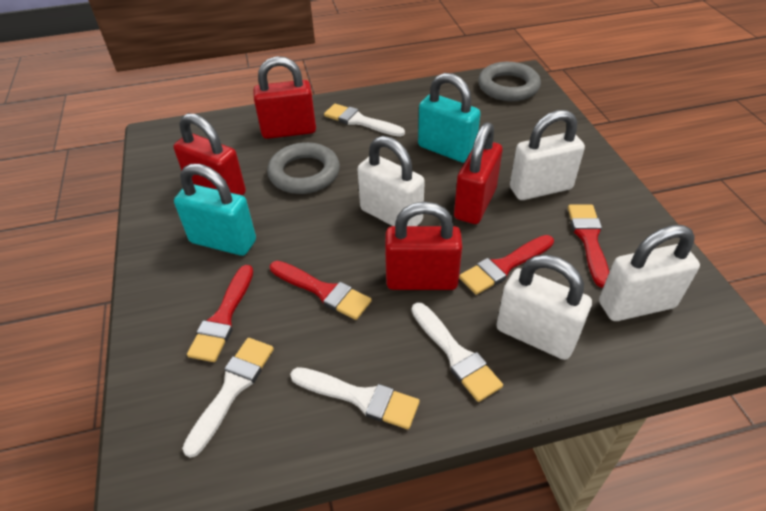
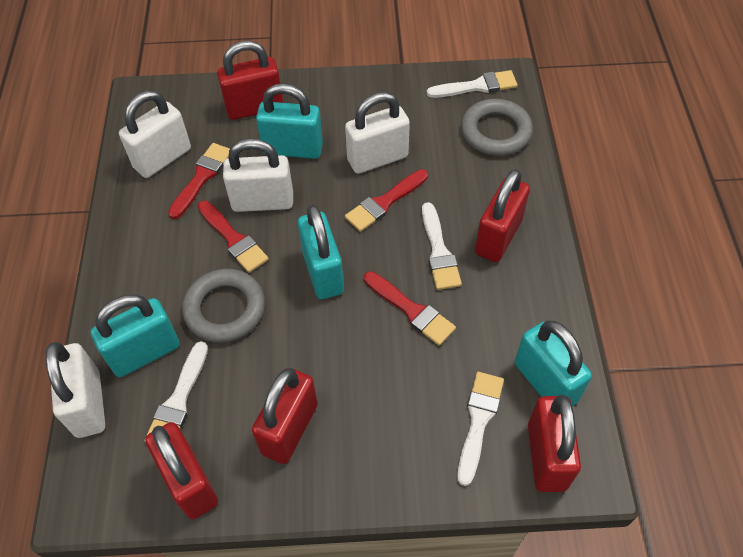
red padlock: [173,113,246,196] [253,56,316,139] [385,202,462,290] [454,122,503,224] = 4 -> [145,422,218,519] [217,41,283,120] [252,368,317,464] [475,169,530,262] [528,395,581,492] = 5
turquoise padlock: [174,164,256,256] [418,73,481,163] = 2 -> [90,294,180,377] [256,83,323,159] [298,205,344,299] [515,321,592,407] = 4

